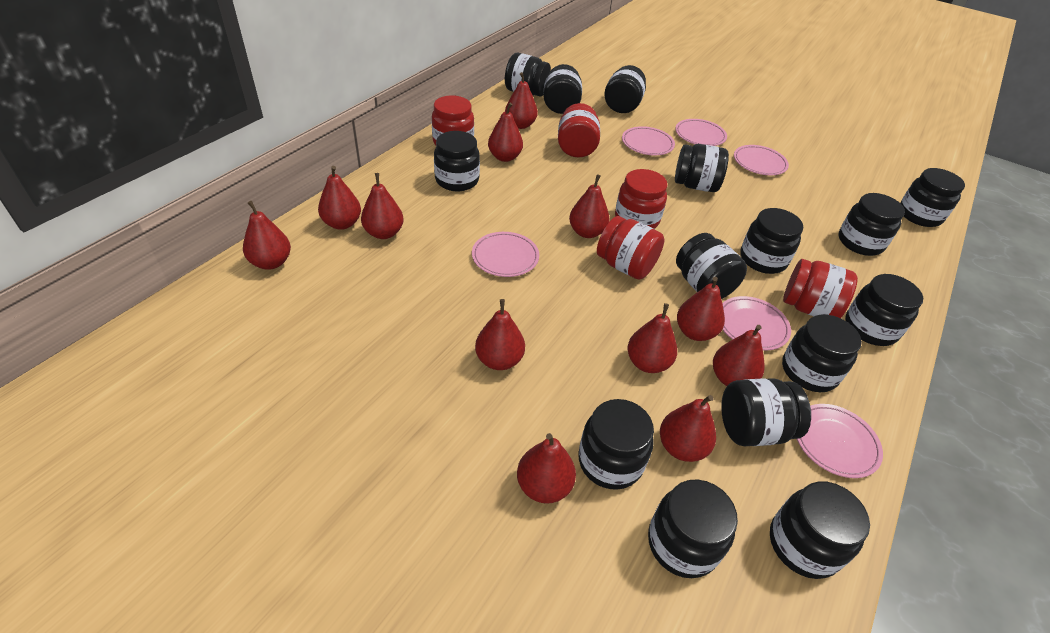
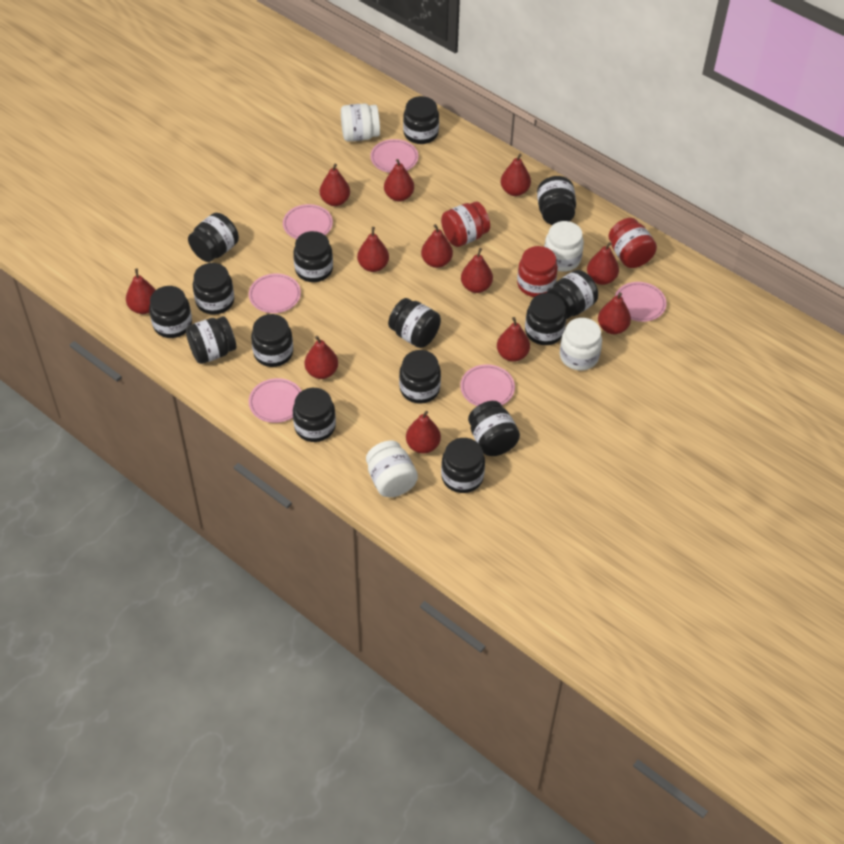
red jar: [432,95,474,145] [558,103,600,158] [597,216,664,280] [615,169,668,229] [783,259,858,318] = 5 -> [441,202,490,247] [517,246,558,297] [609,218,657,268] = 3
white jar: none = 0 -> [341,103,380,142] [366,441,418,497] [544,221,584,272] [560,318,602,370] = 4

